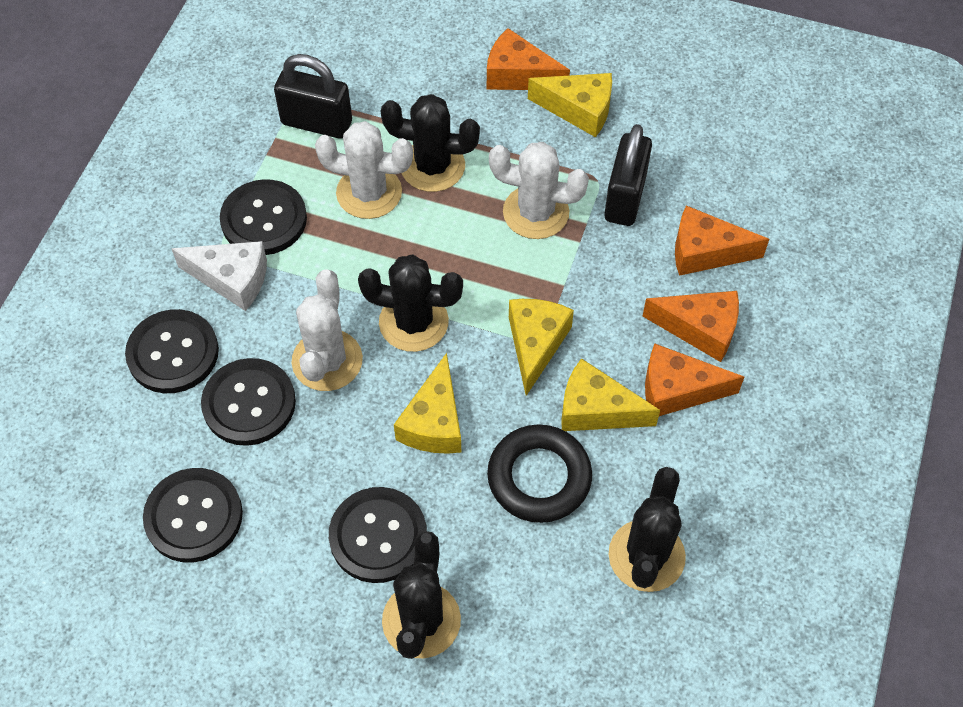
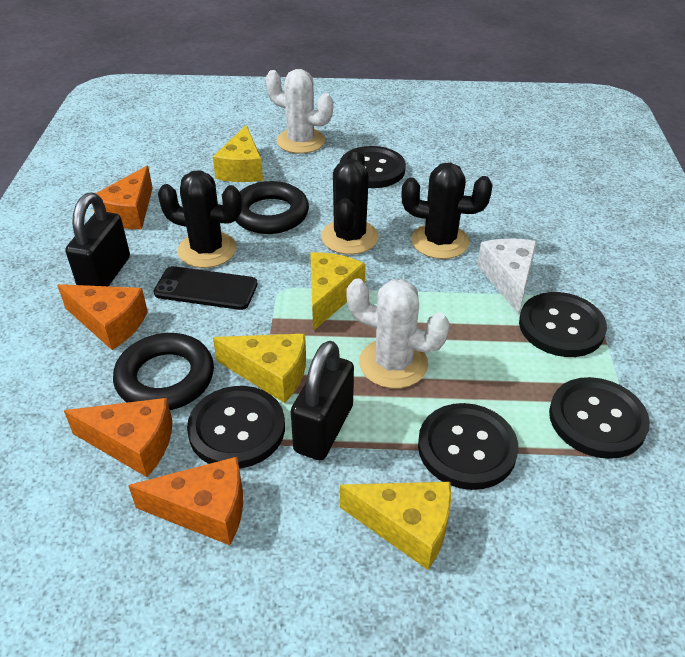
black cactus: [358,255,463,352] [381,94,480,192] [382,531,461,659] [609,467,686,592] = 4 -> [158,171,242,268] [321,148,379,254] [401,163,493,259] = 3
black phone: none = 0 -> [153,266,257,310] = 1
black ring: [487,424,592,523] = 1 -> [113,333,214,410] [236,181,309,234] = 2
white cactus: [292,269,363,391] [315,121,413,219] [489,142,589,239] = 3 -> [266,69,333,154] [347,279,450,389] = 2

